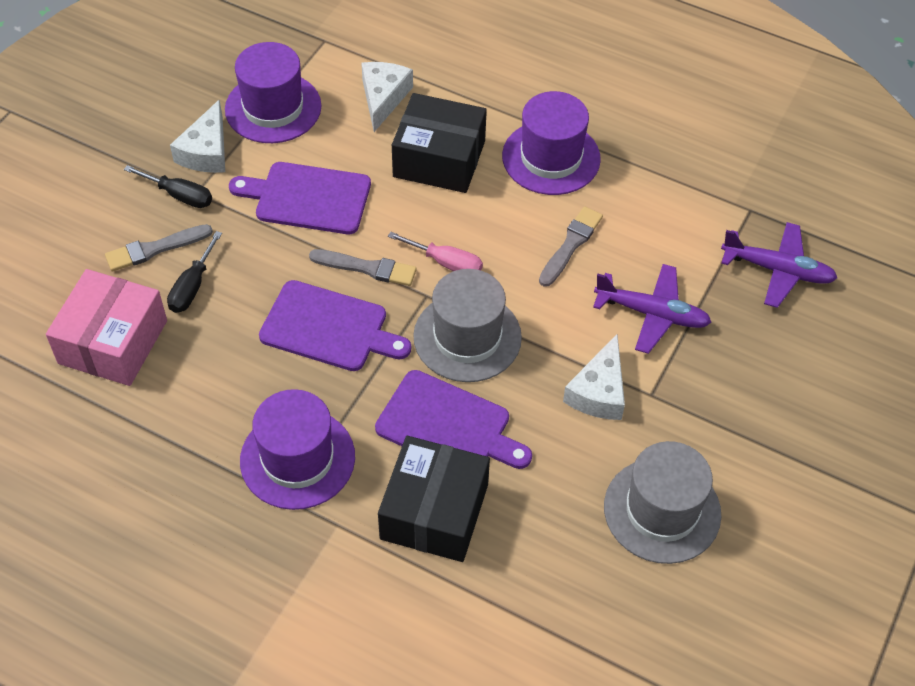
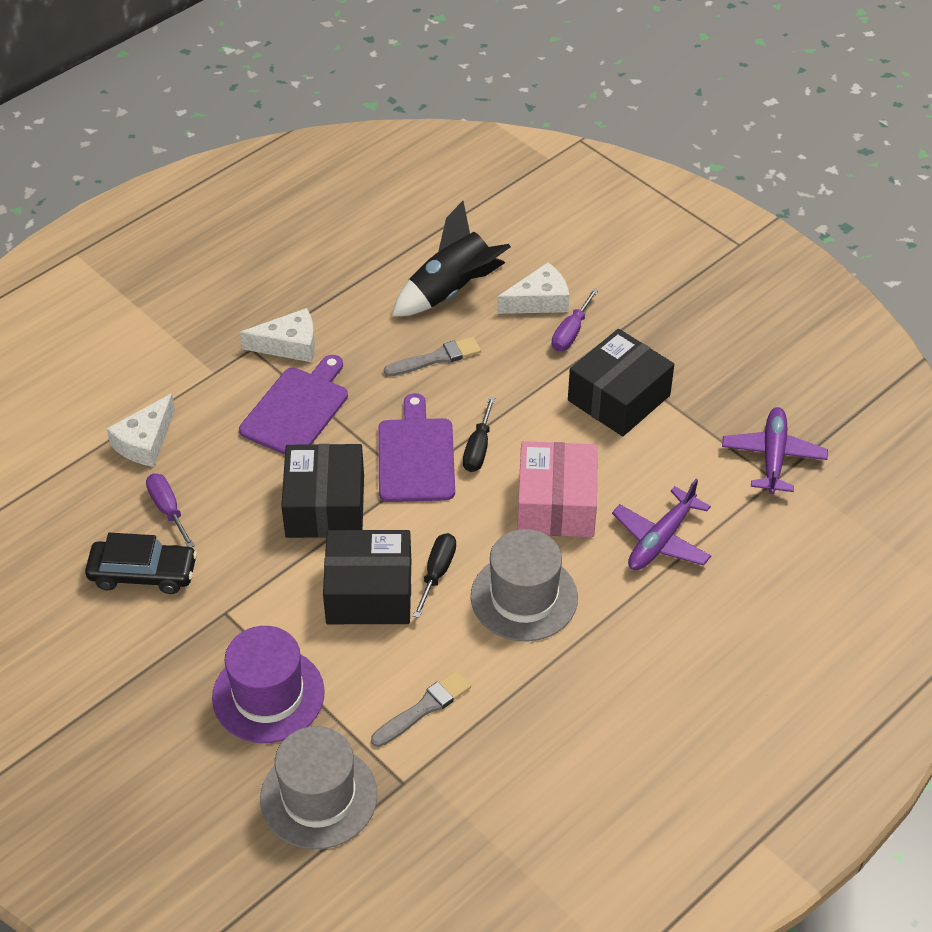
black box: [378,436,490,562] [392,93,487,193] = 2 -> [281,444,364,538] [323,530,411,624] [568,329,674,437] = 3
black car: none = 0 -> [85,533,197,594] = 1
black rocket: none = 0 -> [392,201,511,316] = 1
grey brush: [105,224,213,272] [309,249,417,286] [539,207,603,287] = 3 -> [371,670,471,747] [384,337,481,376] = 2
pink screwdriver: [388,232,483,271] = 1 -> none = 0
purple cutting board: [229,162,371,234] [259,280,411,371] [375,370,532,469] = 3 -> [239,355,348,455] [378,393,455,502] = 2
purple hat: [225,42,322,143] [240,389,355,510] [502,91,601,195] = 3 -> [212,626,325,743] = 1
purple screwdriver: none = 0 -> [146,474,195,547] [552,288,599,351] = 2

